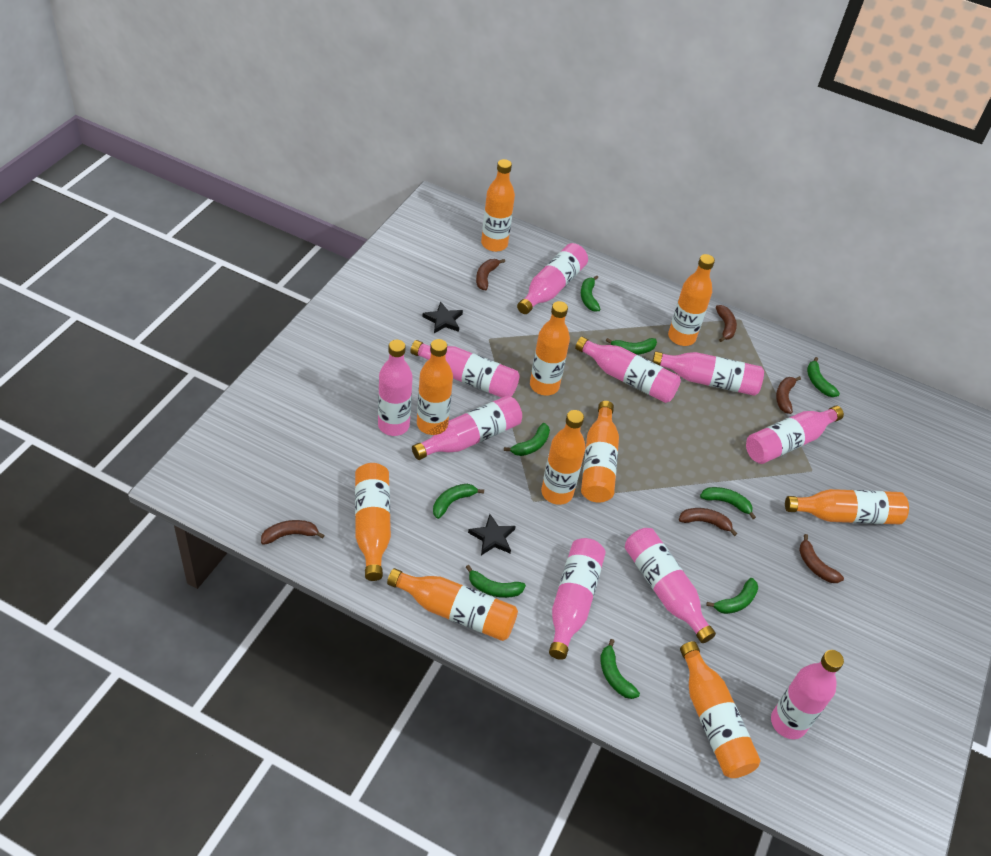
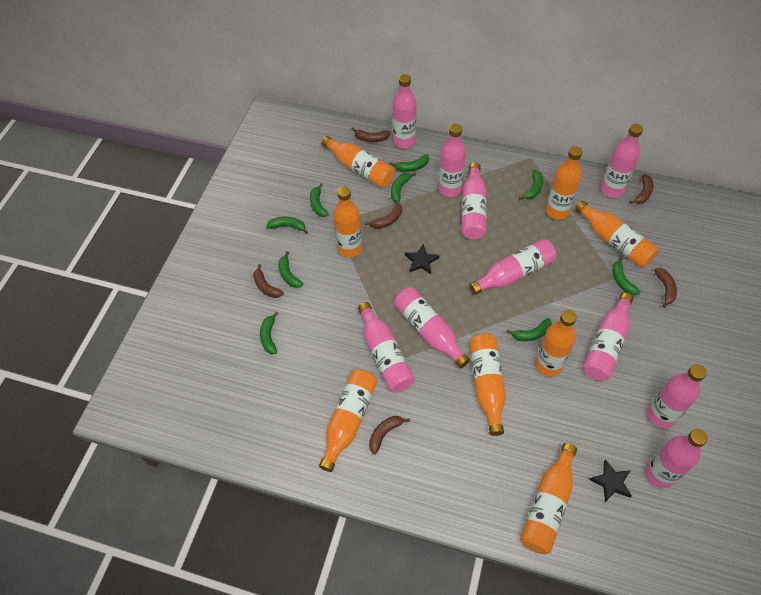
orange bottle: [355,463,391,581] [387,568,518,641] [417,339,453,435] [481,159,515,252] [530,301,570,395] [541,410,586,505] [581,401,619,503] [668,254,715,346] [680,641,761,778] [785,489,909,524] = 10 -> [319,369,377,472] [321,136,395,188] [333,186,362,258] [469,333,506,436] [520,443,577,554] [535,310,577,377] [546,146,582,220] [575,201,658,267] = 8

